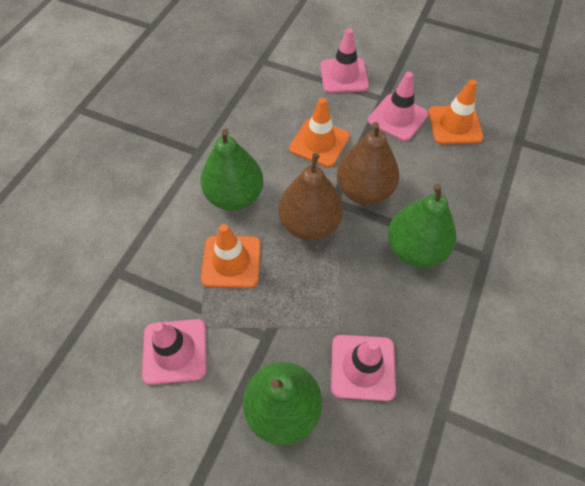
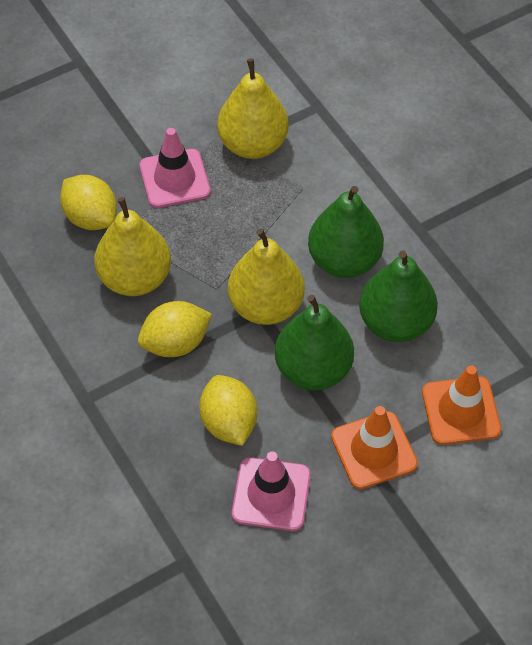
brown pear: [278,153,343,241] [337,122,399,205] = 2 -> none = 0
orange traffic cone: [201,224,261,288] [289,98,350,167] [428,79,484,144] = 3 -> [331,406,418,489] [422,365,501,445] = 2
pink traffic cone: [142,319,206,385] [320,29,369,93] [331,335,396,401] [368,72,428,141] = 4 -> [139,128,211,208] [232,452,311,531] = 2
yellow lemon: none = 0 -> [60,175,117,230] [138,301,212,357] [199,375,257,446] = 3
yellow pear: none = 0 -> [95,197,171,296] [217,58,289,159] [228,228,305,325] = 3

